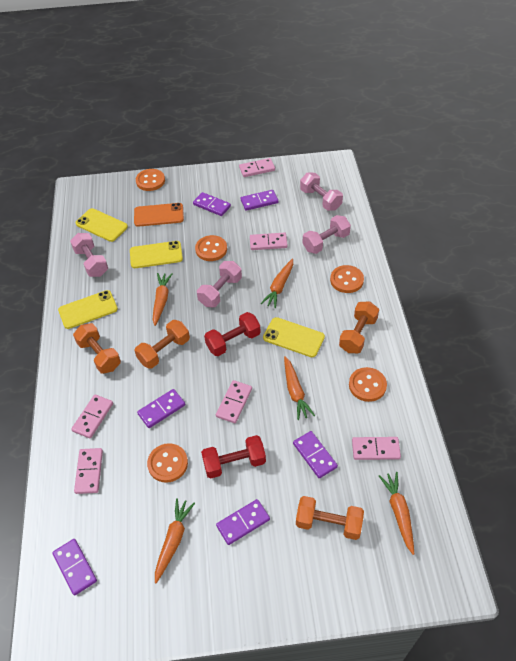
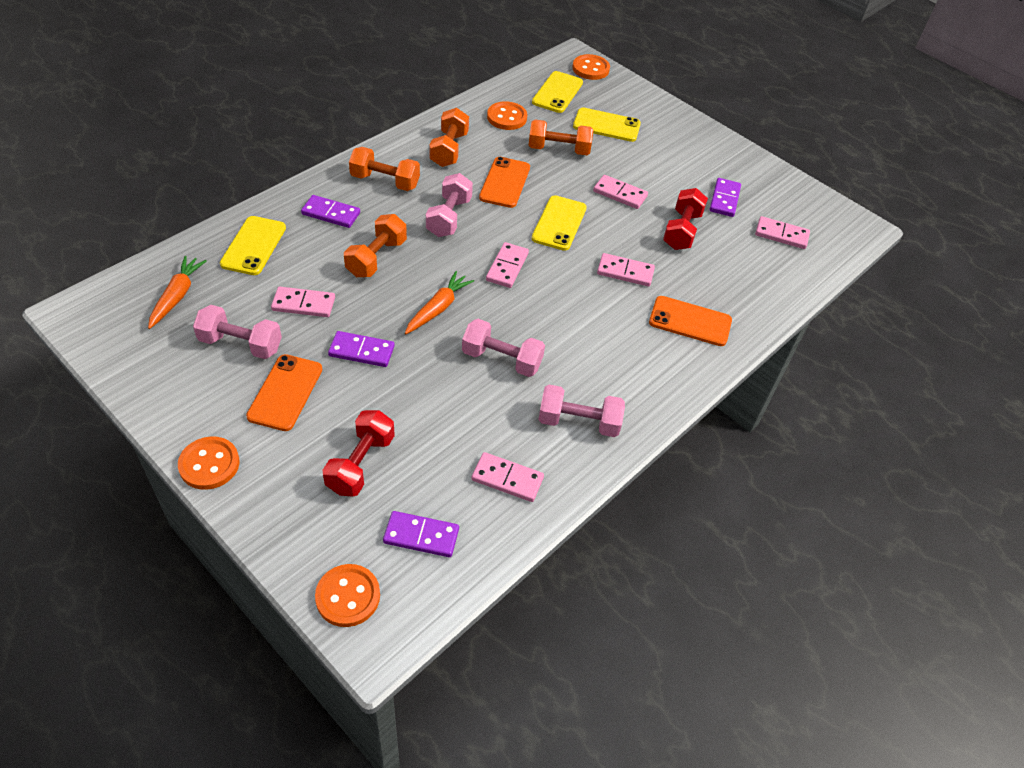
orange button: [136,169,165,191] [147,443,188,483] [195,235,227,261] [330,265,364,293] [349,367,387,402] = 5 -> [178,436,240,490] [315,564,380,627] [487,101,527,130] [572,54,610,80] = 4
orange carrot: [153,273,173,326] [155,498,195,584] [261,258,293,308] [284,356,315,420] [379,472,414,555] = 5 -> [148,256,207,329] [405,271,474,334] = 2
orange phone: [134,203,184,227] = 1 -> [246,354,322,431] [479,157,530,208] [649,296,732,346] = 3
purple domino: [52,539,97,595] [137,389,185,428] [193,192,231,216] [216,499,270,545] [241,190,278,211] [293,431,338,478] = 6 -> [301,195,360,228] [328,331,395,367] [383,511,459,557] [710,178,741,217] = 4

